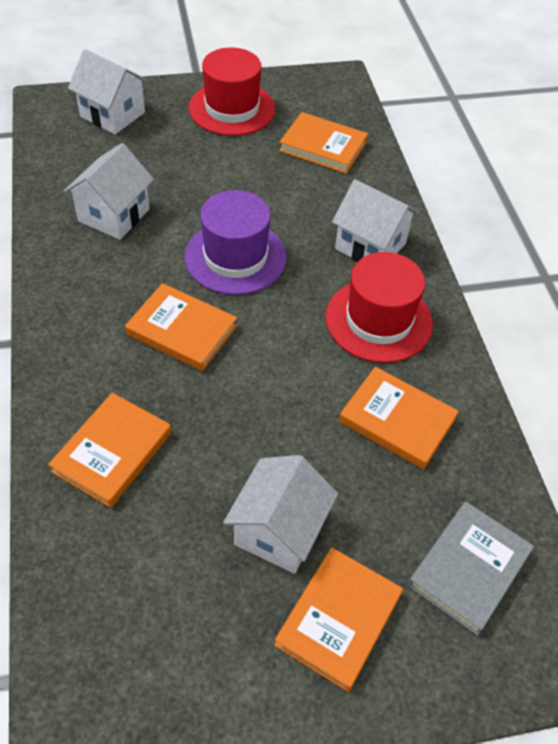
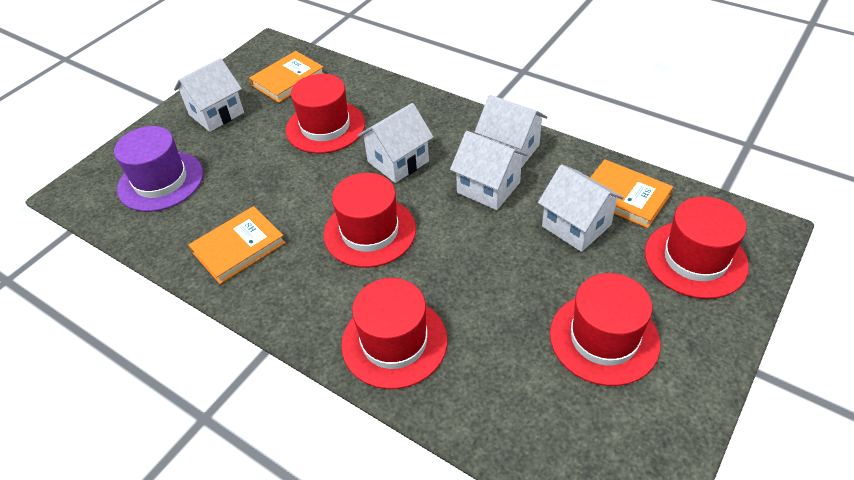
grey book: [408,502,534,636] = 1 -> none = 0
orange book: [48,393,172,508] [125,283,237,371] [274,547,403,692] [279,112,368,174] [339,367,459,469] = 5 -> [189,206,286,284] [249,51,325,103] [590,159,673,228] = 3
red hat: [189,48,275,136] [326,252,433,363] = 2 -> [286,74,365,154] [324,173,416,268] [341,278,448,389] [550,273,660,386] [645,197,749,299] = 5
white house: [64,143,154,240] [68,49,148,134] [223,455,338,574] [332,179,420,262] = 4 -> [174,58,244,132] [358,103,434,183] [450,131,528,210] [475,95,547,168] [538,164,624,252] = 5

